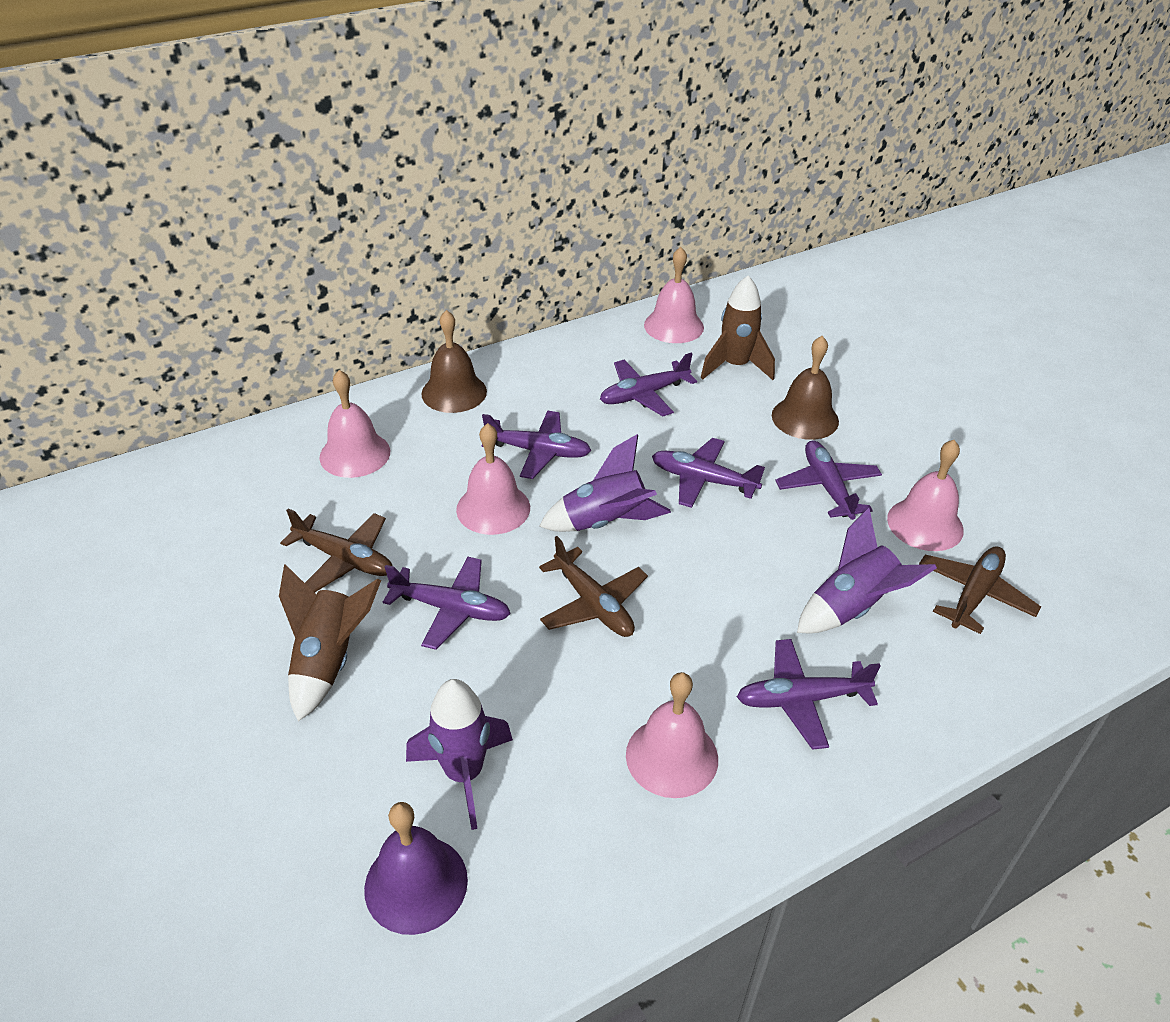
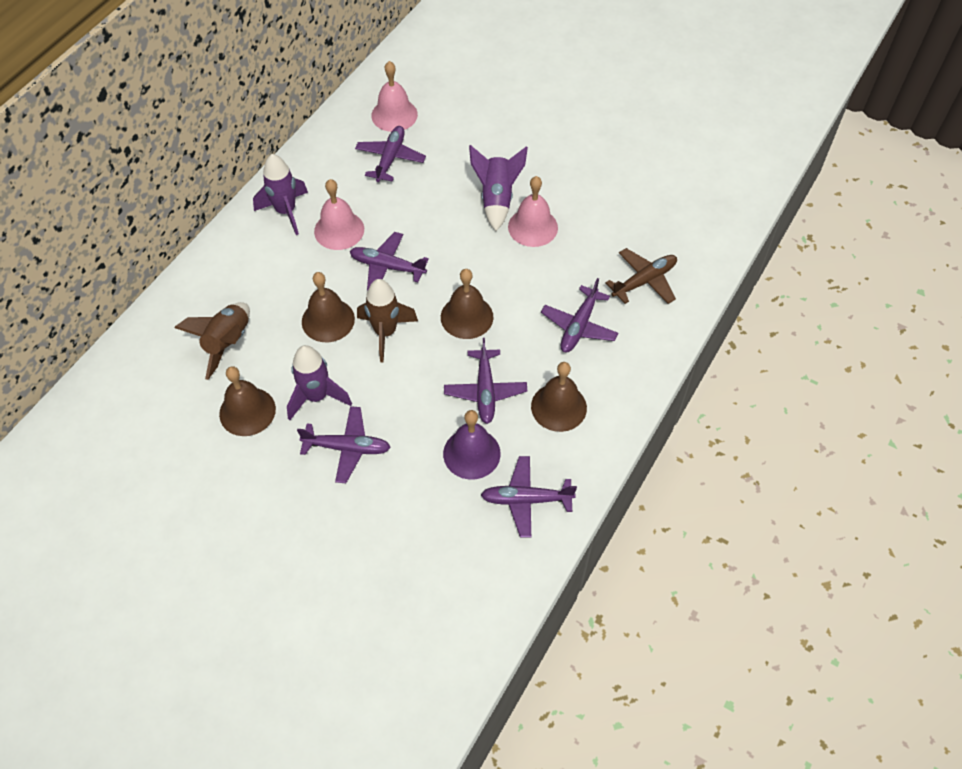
brown bell: [421,310,487,413] [772,336,839,440] = 2 -> [219,366,276,436] [302,272,355,342] [441,269,493,339] [531,362,587,432] = 4
brown plane: [280,509,393,593] [539,536,648,637] [919,546,1041,634] = 3 -> [605,248,677,304] = 1
pink bell: [319,370,390,478] [456,423,530,535] [626,672,718,798] [644,247,704,343] [887,440,964,551] = 5 -> [314,179,364,250] [371,61,418,132] [508,176,558,247] = 3

